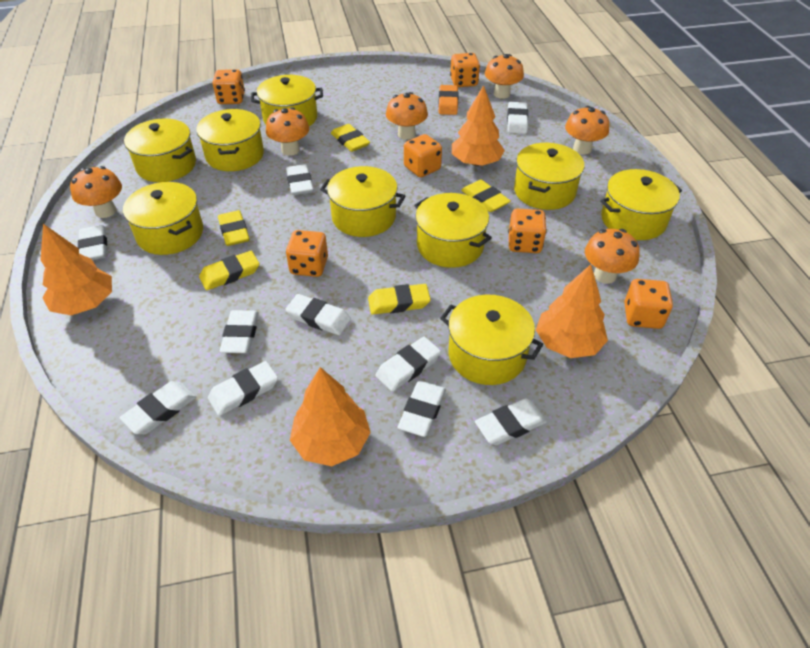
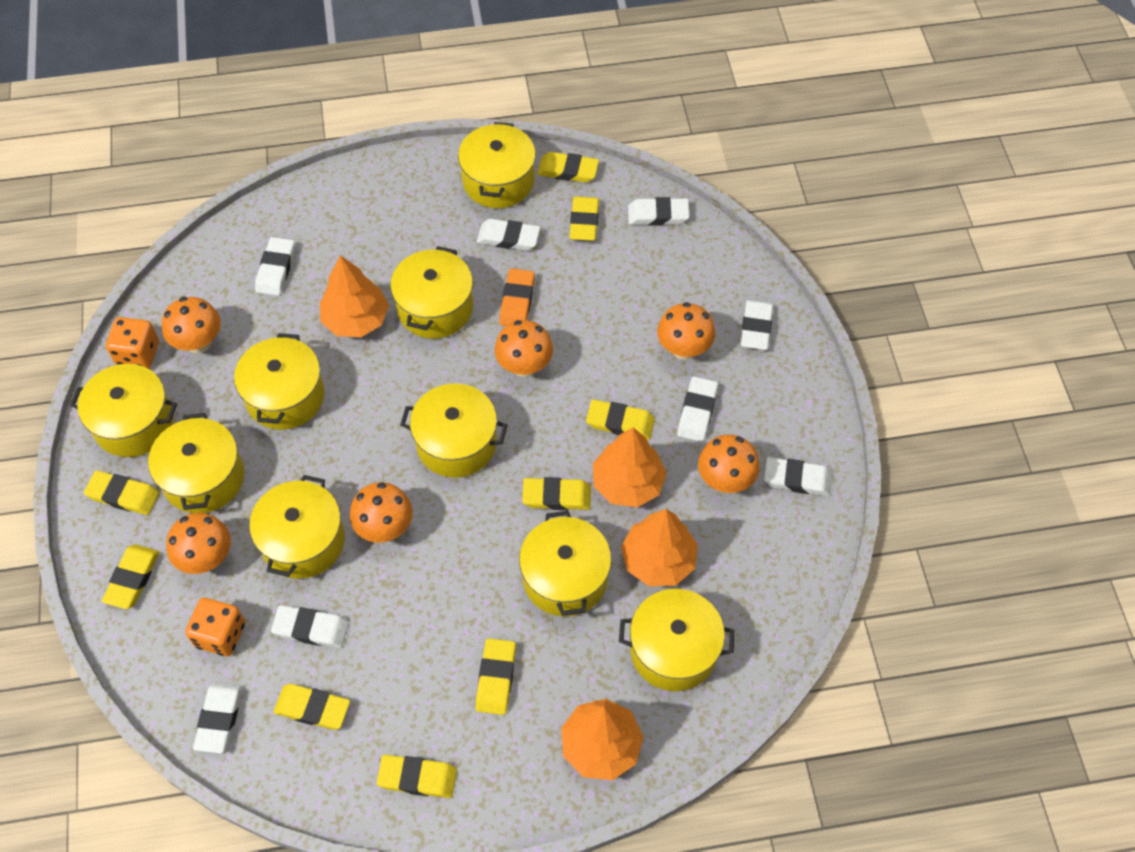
orange dice: [212,69,245,104] [286,230,328,277] [404,134,442,177] [450,53,480,87] [508,208,547,253] [624,279,673,329] = 6 -> [106,317,159,368] [185,598,245,656] = 2
white eraser: [78,225,107,260] [120,381,196,434] [208,361,278,416] [220,310,259,353] [285,294,351,335] [286,164,313,195] [376,337,441,392] [397,381,446,437] [475,398,547,445] [507,102,528,134] = 10 -> [193,682,242,754] [255,237,295,296] [271,605,349,648] [477,219,540,251] [628,197,690,225] [677,376,718,442] [741,300,773,350] [764,457,832,496] = 8
yellow eraser: [199,251,259,290] [218,210,249,246] [331,124,370,152] [368,284,431,315] [461,180,511,212] = 5 -> [84,470,159,515] [102,544,159,609] [274,684,350,730] [377,755,457,798] [476,638,516,715] [522,477,591,510] [537,152,599,183] [570,196,599,241] [586,399,655,440] = 9

